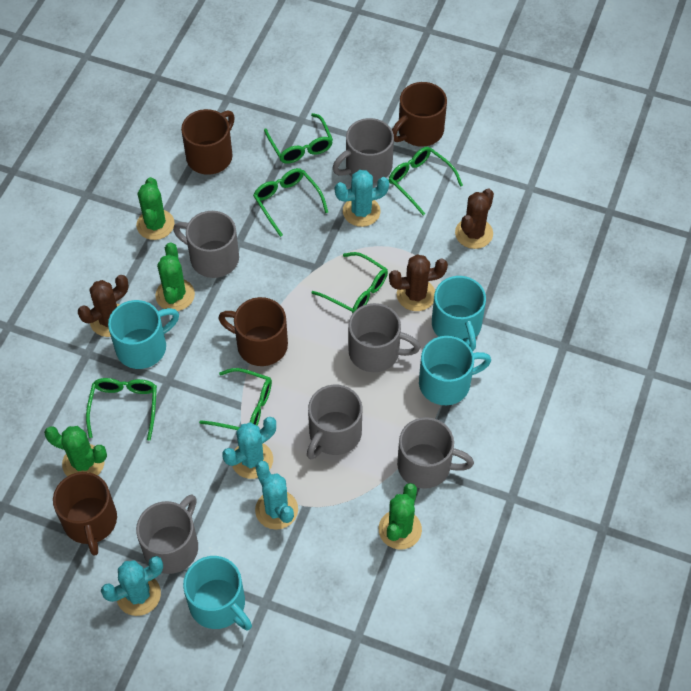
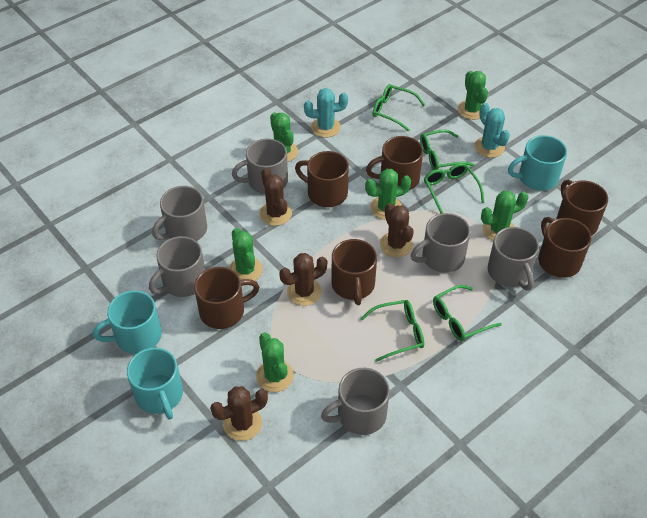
brown cactus: [78,275,128,337] [389,254,448,311] [455,189,494,249] = 3 -> [210,386,268,441] [260,168,292,226] [279,253,327,306] [380,203,414,257] = 4
brown mug: [53,472,117,556] [181,109,235,175] [218,297,288,366] [392,82,447,147] = 4 -> [194,267,259,329] [295,151,349,207] [331,239,377,305] [366,136,423,190] [538,217,591,278] [557,179,608,236] = 6
green cactus: [44,426,107,476] [136,177,175,240] [155,242,195,311] [379,483,422,550] = 4 -> [229,228,263,281] [256,333,294,392] [270,112,298,162] [365,169,411,220] [458,71,488,120] [481,191,529,241] = 6
green glasses: [86,378,157,441] [199,368,272,430] [253,168,328,237] [264,113,333,164] [312,252,388,313] [389,147,463,215] = 6 -> [360,300,424,362] [373,84,425,132] [420,129,475,170] [424,163,484,214] [433,285,502,341] = 5
turquoise cactus: [101,556,163,616] [222,417,276,479] [255,461,298,530] [335,170,389,227] = 4 -> [304,88,348,138] [474,103,510,158] = 2
turquoise mug: [108,300,179,369] [183,556,252,630] [419,336,491,405] [432,276,486,351] = 4 -> [93,290,162,354] [127,347,183,419] [508,135,567,191] = 3

